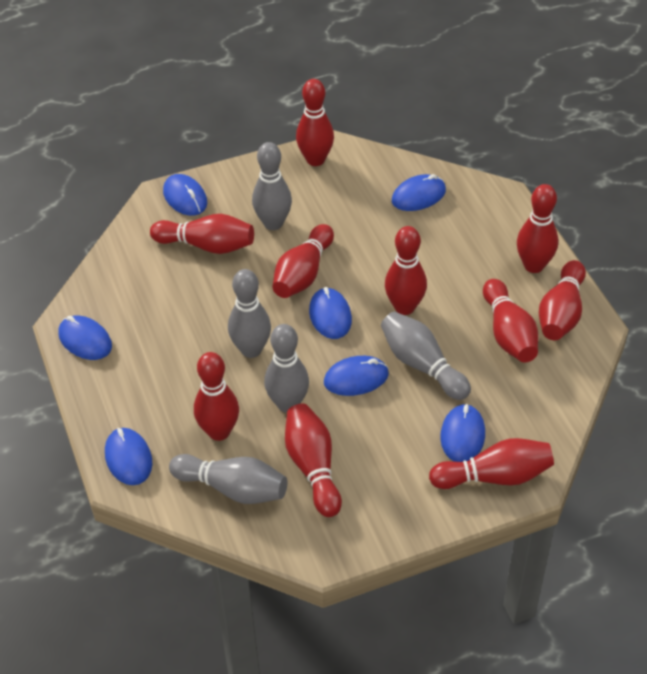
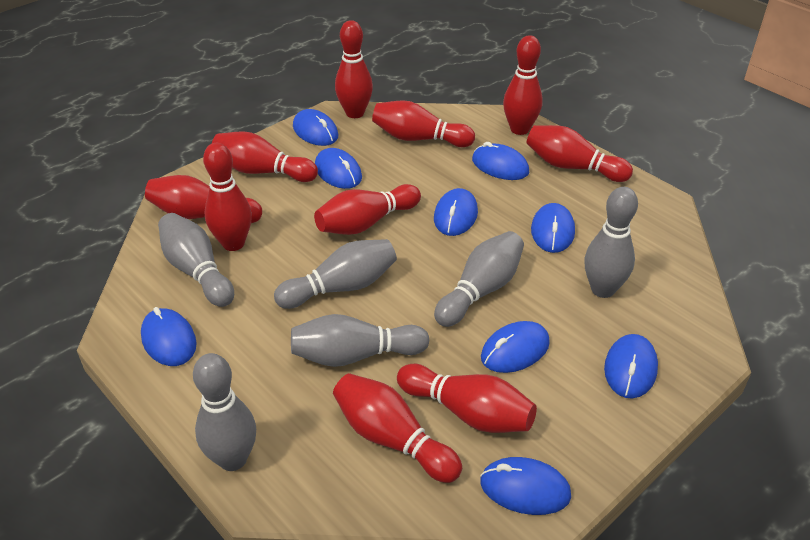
blue mouse: [58,316,112,360] [105,428,152,485] [163,174,207,216] [309,287,352,339] [324,356,389,396] [392,174,446,211] [440,404,485,462] = 7 -> [141,307,197,366] [293,109,339,146] [315,148,362,189] [434,188,478,236] [472,142,529,180] [480,457,571,515] [481,321,550,373] [531,203,575,253] [604,334,658,398] = 9
grey bowling pin: [169,454,287,504] [228,269,271,358] [252,142,292,230] [264,324,309,413] [381,312,471,400] = 5 -> [158,213,234,307] [193,353,256,471] [274,239,397,309] [291,314,429,367] [434,231,524,327] [584,187,638,298] = 6

